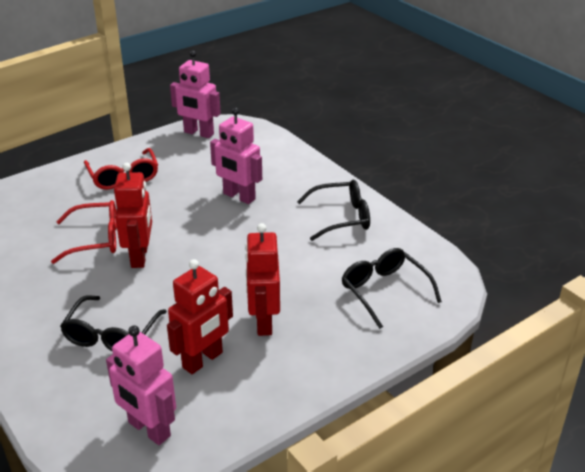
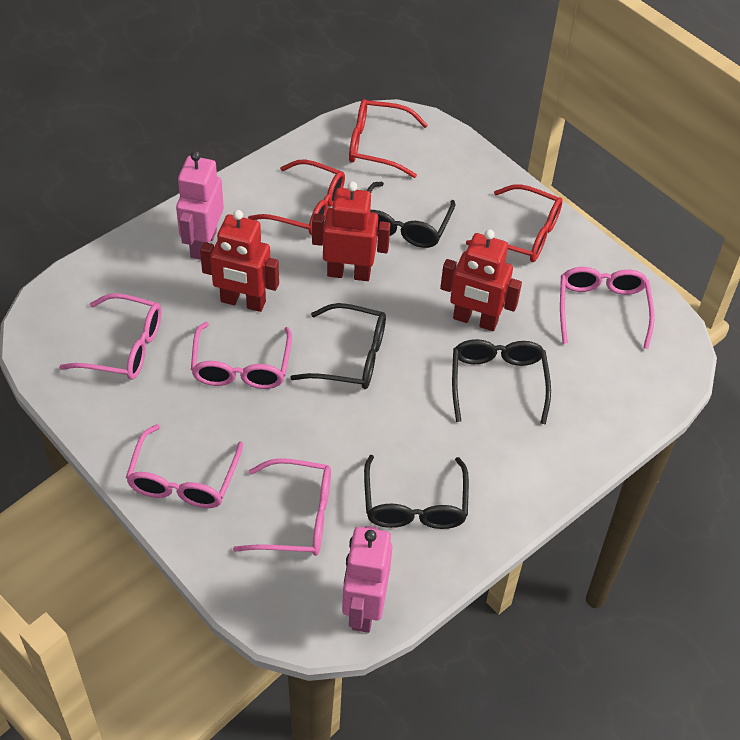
black glasses: [60,295,167,351] [297,180,370,241] [341,248,442,329] = 3 -> [290,303,386,389] [364,455,469,529] [367,182,455,248] [452,339,551,424] = 4
pink glasses: none = 0 -> [59,293,162,380] [126,424,243,508] [191,322,292,389] [233,458,331,556] [560,267,655,349] = 5
pink robot: [106,326,176,445] [170,50,221,138] [210,107,262,204] = 3 -> [176,151,224,260] [342,526,392,633] = 2
red glasses: [51,200,117,264] [84,148,158,190] = 2 -> [248,159,345,236] [349,99,428,178] [466,184,563,262] = 3

